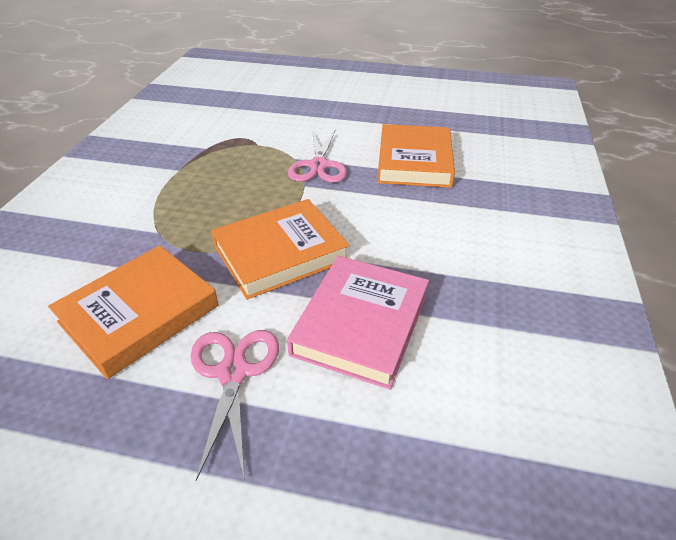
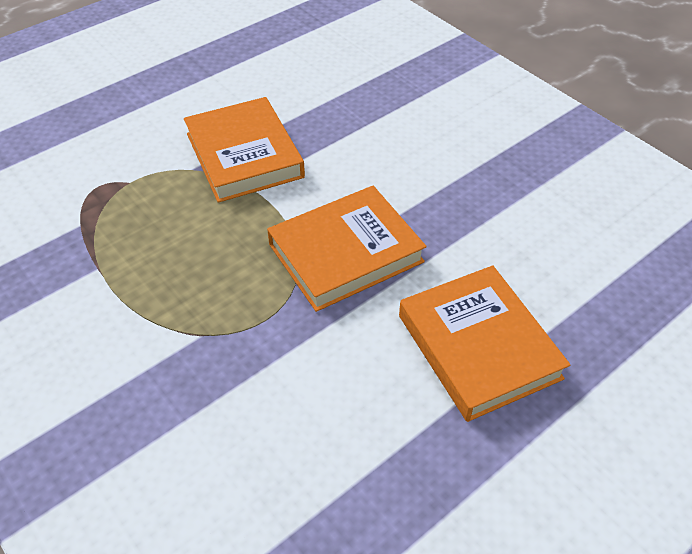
pink book: [287,256,429,390] = 1 -> none = 0
pink scissors: [191,330,279,481] [288,129,347,183] = 2 -> none = 0

